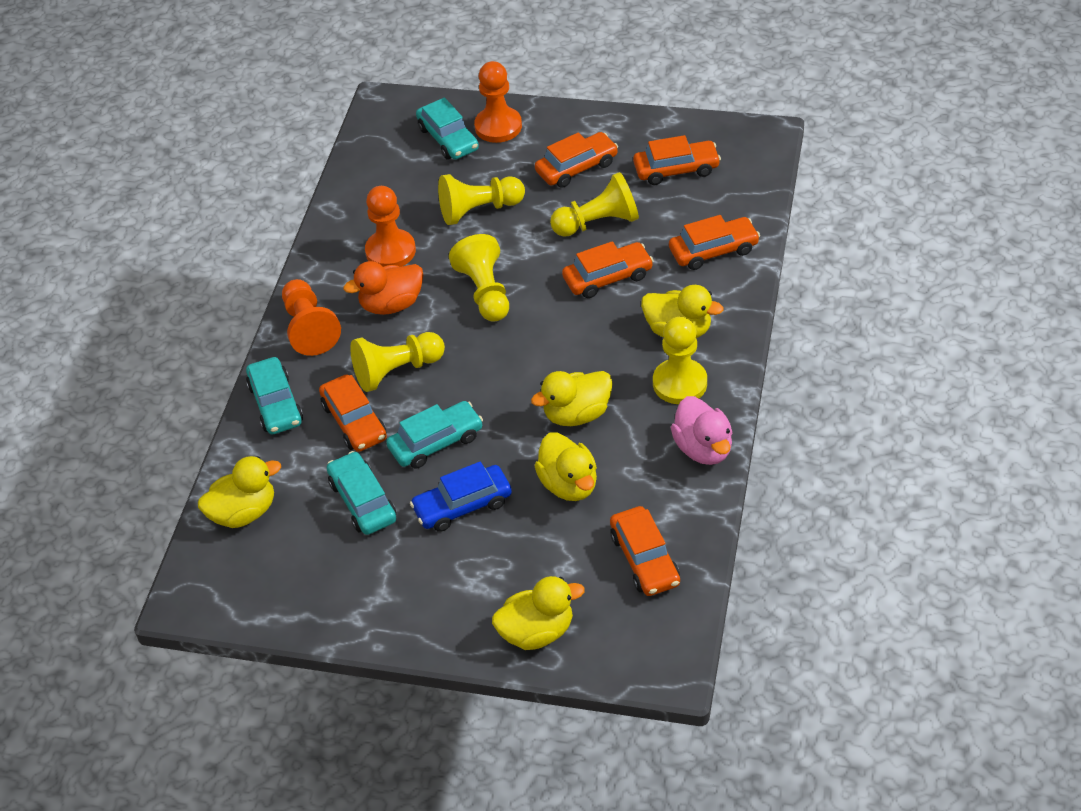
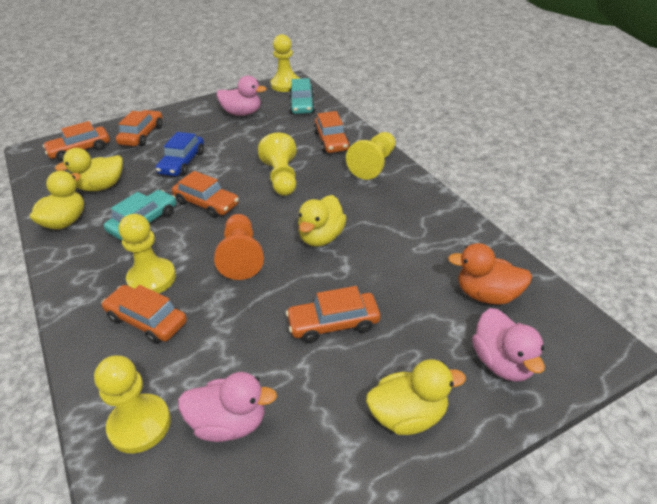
orange pawn: [282,279,341,356] [365,186,416,267] [474,61,522,143] = 3 -> [214,214,264,280] = 1
pink duck: [671,396,732,465] = 1 -> [178,372,277,442] [217,76,266,116] [472,308,545,382] = 3
turquoise car: [246,357,303,434] [327,451,396,535] [386,401,483,468] [416,97,479,159] = 4 -> [104,190,176,240] [289,78,315,114] = 2
yellow duck: [198,456,281,528] [492,576,585,650] [531,371,613,426] [534,432,597,501] [641,285,724,338] = 5 -> [30,171,84,230] [55,148,123,191] [298,195,346,247] [366,359,466,435] = 4

